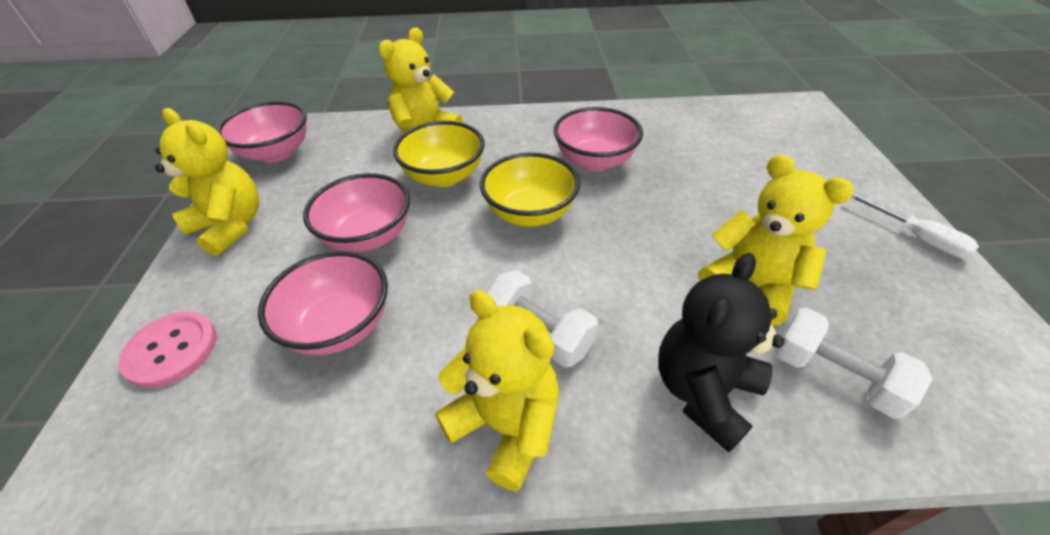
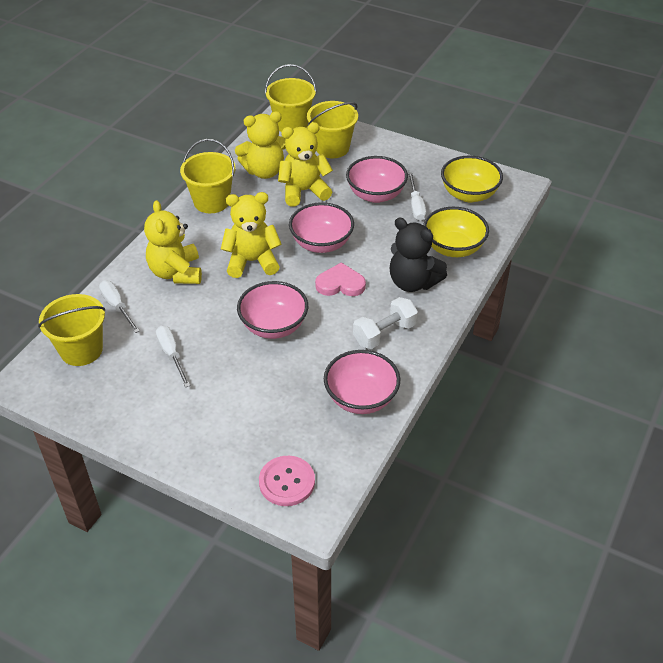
pink heart: none = 0 -> [315,262,366,296] = 1
white dumbbell: [486,270,598,368] [775,308,933,419] = 2 -> [353,297,418,349] = 1
white screwdriver: [851,193,979,258] = 1 -> [99,280,140,333] [156,326,190,387] [408,172,426,221] = 3
yellow bucket: none = 0 -> [38,294,105,366] [180,139,236,213] [265,64,316,131] [307,101,358,158] = 4

